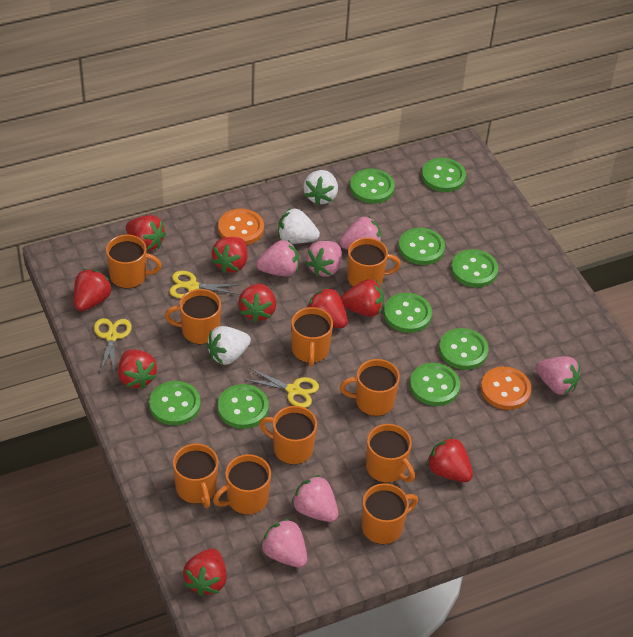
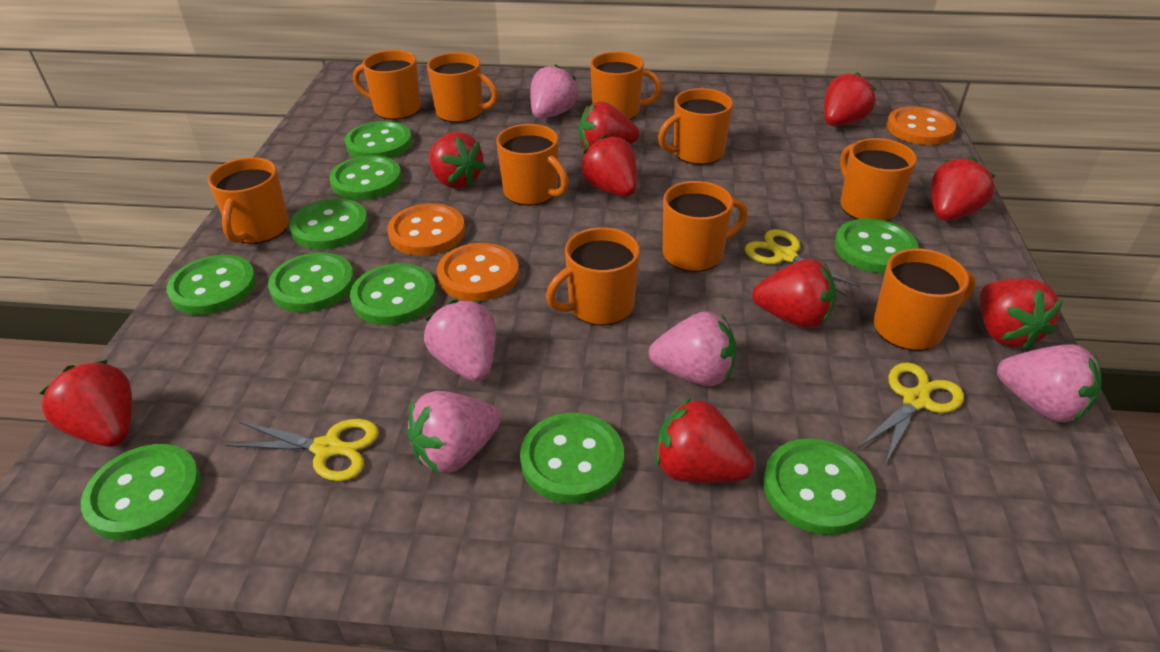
green button: [149,381,201,425] [218,384,269,429] [350,169,395,204] [384,293,432,333] [399,228,445,265] [410,363,460,406] [422,158,466,192] [439,328,489,370] [451,249,498,288] = 9 -> [81,444,201,540] [167,255,256,315] [268,252,355,312] [289,198,368,250] [329,155,402,200] [345,121,412,158] [350,263,437,325] [520,413,624,503] [763,438,876,535] [835,218,919,273] = 10
orange button: [218,209,264,245] [481,367,532,410] = 2 -> [387,203,465,256] [437,243,519,301] [886,106,956,145] = 3
pink strawberry: [256,240,299,276] [260,519,307,568] [292,475,338,522] [305,241,342,276] [339,216,381,249] [536,356,581,395] = 6 -> [407,391,501,473] [424,300,496,382] [530,64,578,119] [649,311,737,386] [997,344,1101,422] = 5
white strawberry: [206,326,251,365] [278,208,320,244] [303,170,338,206] = 3 -> none = 0

